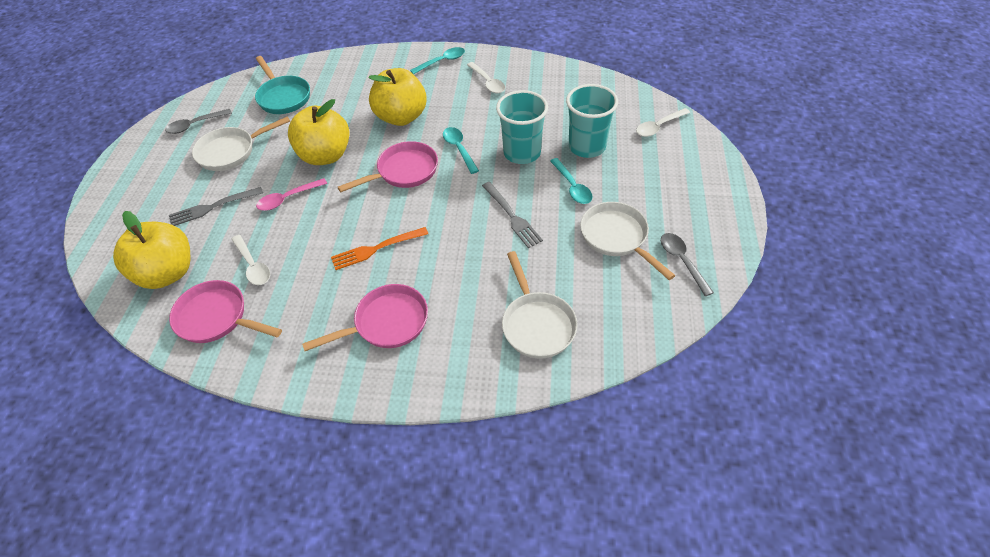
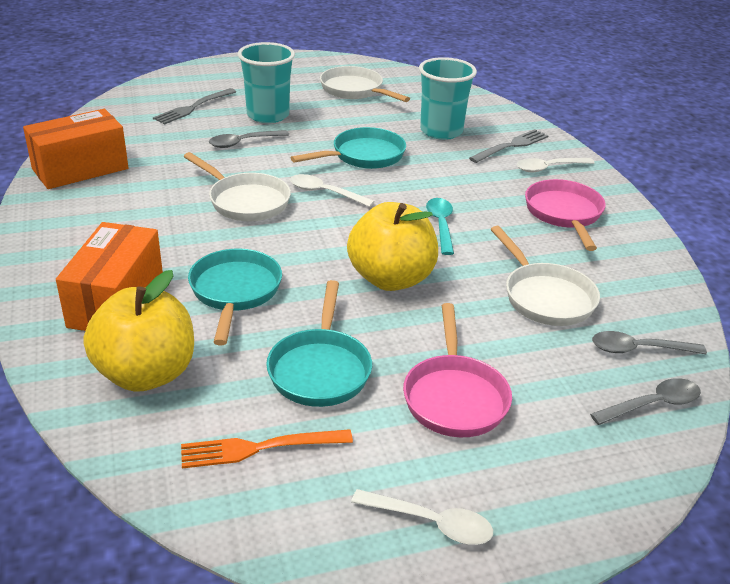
grey spoon: [165,109,232,134] [661,233,714,296] = 2 -> [209,130,289,148] [590,378,701,425] [592,331,707,354] = 3
orange box: none = 0 -> [23,109,129,189] [56,222,163,331] = 2
pink pan: [169,280,282,343] [302,284,428,351] [338,141,438,192] = 3 -> [403,303,512,437] [525,179,606,251] = 2
pink spoon: [256,178,327,211] = 1 -> none = 0
turquoise pan: [255,56,310,114] = 1 -> [188,249,282,345] [266,280,372,407] [291,127,406,169] = 3
turquoise spoon: [410,47,465,74] [443,127,479,174] [550,158,593,204] = 3 -> [426,198,454,255] = 1
yellow apple: [113,211,190,289] [288,99,350,165] [368,68,427,126] = 3 -> [83,270,194,392] [347,202,438,291] = 2

